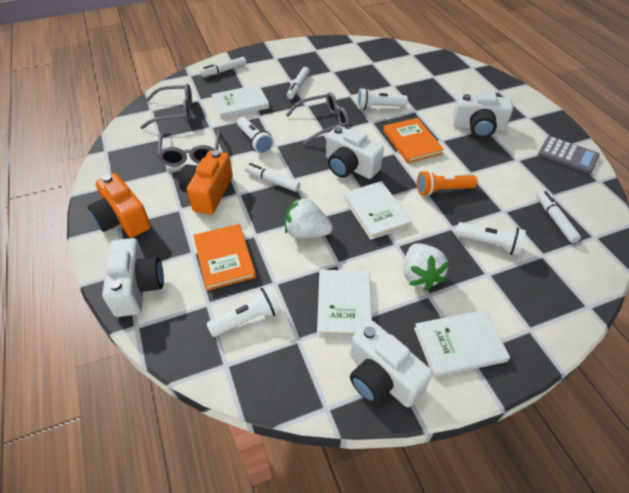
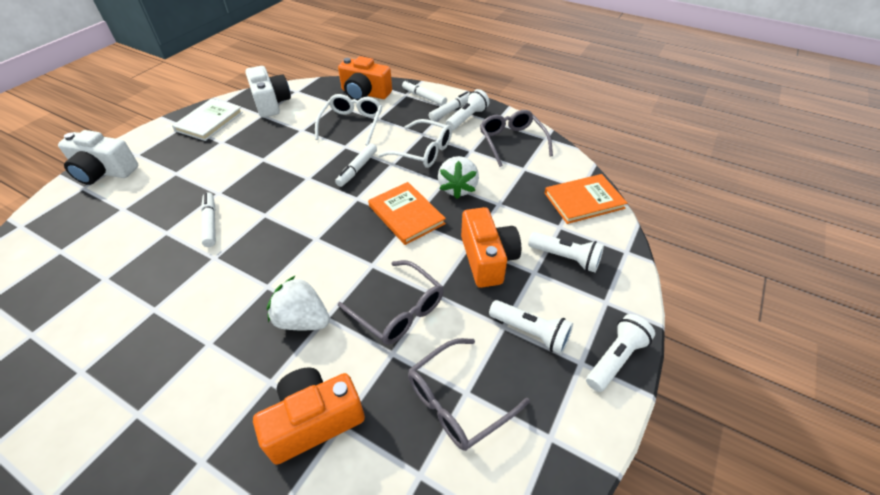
grey calculator: [538,136,600,174] = 1 -> none = 0
orange camera: [88,173,151,238] [179,150,233,215] = 2 -> [253,367,365,465] [338,56,392,100] [461,207,521,288] = 3
orange flashlight: [417,170,478,196] = 1 -> none = 0
white book: [211,84,270,119] [317,270,372,337] [343,181,412,240] [414,310,510,377] = 4 -> [172,98,243,141] = 1
white camera: [102,238,164,317] [326,126,384,179] [350,321,433,407] [453,91,513,138] = 4 -> [58,130,139,185] [245,66,291,118] = 2
white glasses: none = 0 -> [315,94,382,145] [378,119,452,168] = 2

